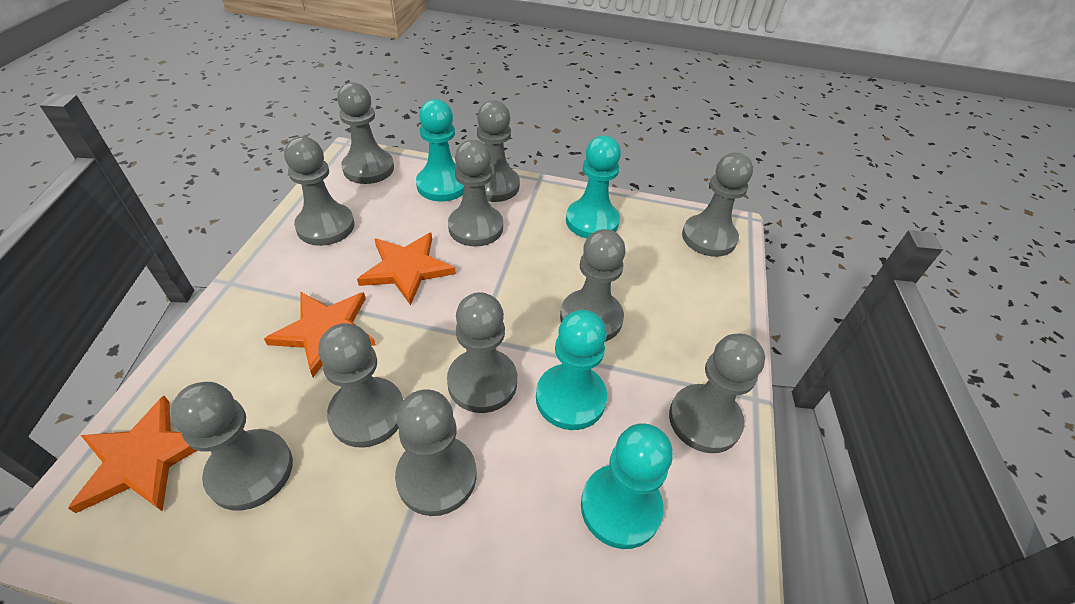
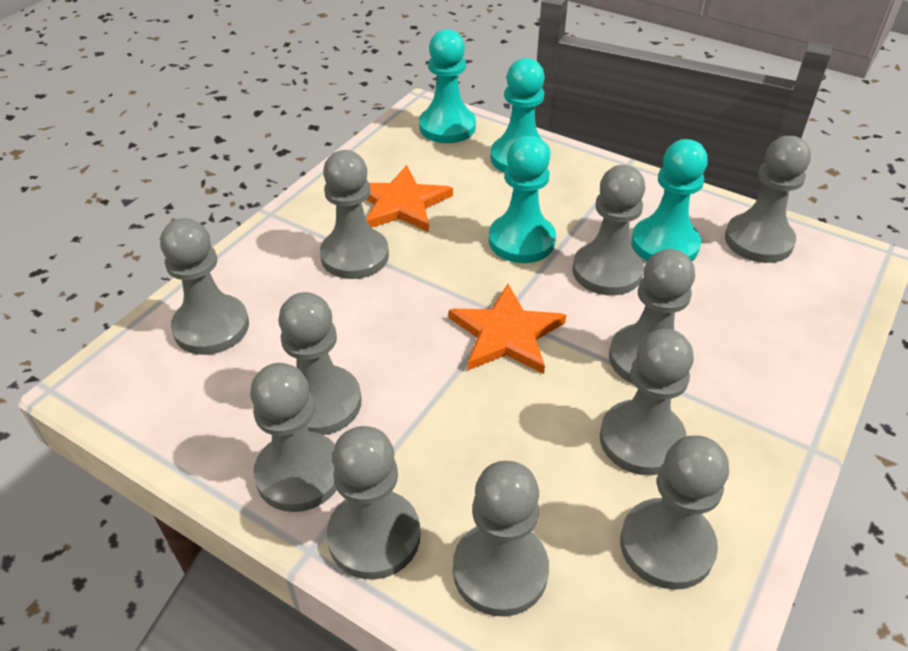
orange star: [68,396,197,513] [264,292,376,377] [357,233,456,306] = 3 -> [366,165,453,232] [449,284,566,374] = 2

